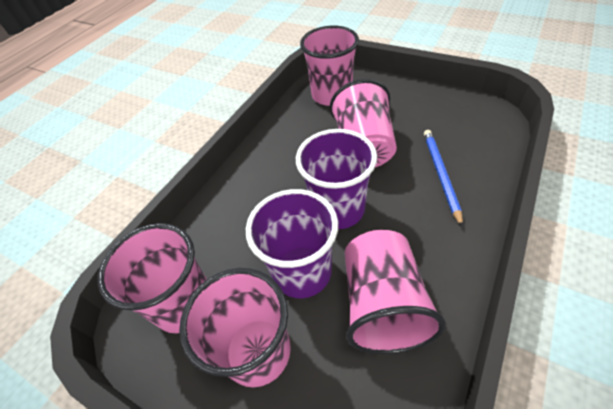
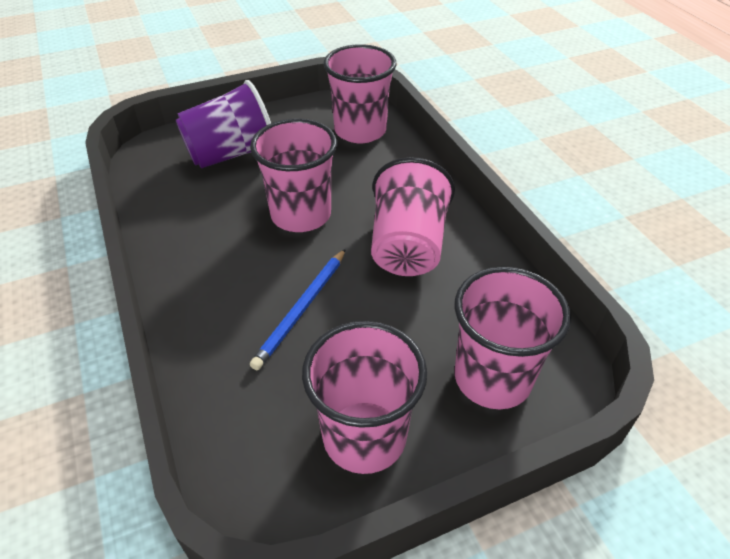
purple cup: [246,189,338,299] [296,129,377,229] = 2 -> [176,80,271,168] = 1

